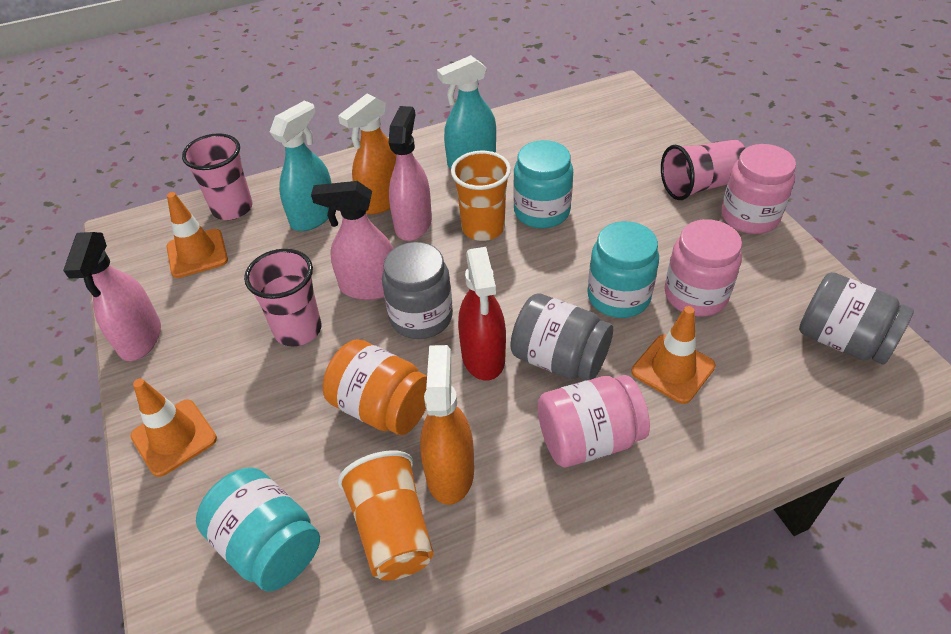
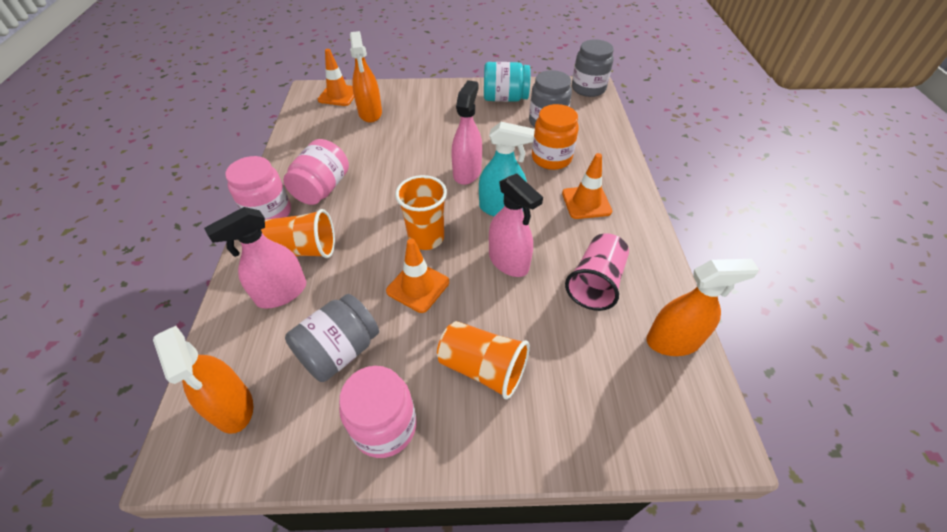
orange cup: [338,450,434,581] [451,151,511,241] = 2 -> [261,209,335,258] [395,175,447,250] [437,321,530,399] = 3
orange spray bottle: [338,94,396,214] [420,345,474,505] = 2 -> [153,326,253,434] [350,31,382,123] [646,259,759,356] = 3
pink cup: [182,133,253,220] [244,249,322,346] [661,140,745,200] = 3 -> [565,233,629,311] = 1
red spray bottle: [458,247,506,381] = 1 -> none = 0
turquoise jar: [196,467,320,591] [513,140,573,228] [587,221,659,318] = 3 -> [484,62,531,102] = 1
turquoise spray bottle: [270,101,332,231] [437,55,496,168] = 2 -> [479,122,535,216] = 1

